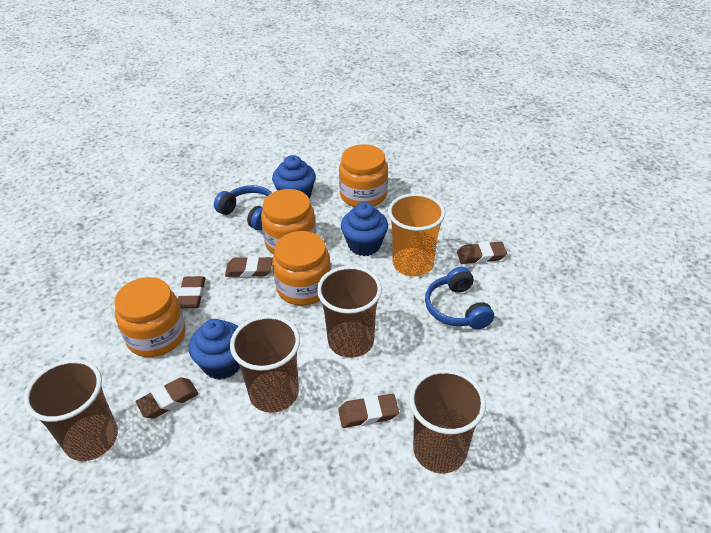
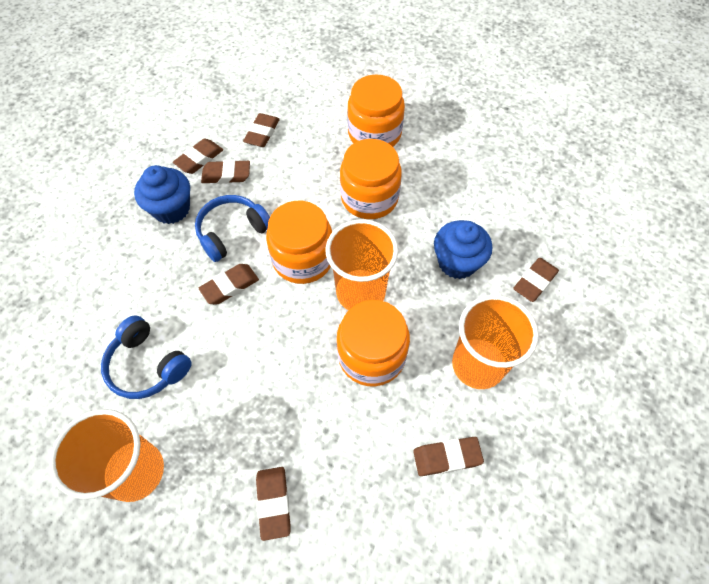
blue cupcake: [189,319,240,380] [272,155,316,199] [341,202,388,256] = 3 -> [134,165,190,224] [434,220,492,279] = 2
brown cup: [24,359,118,461] [230,315,300,413] [317,266,382,358] [409,369,486,473] = 4 -> none = 0
brown eraser: [135,377,199,418] [178,276,206,308] [225,256,273,277] [338,394,399,428] [457,242,507,264] = 5 -> [173,139,223,174] [199,264,259,304] [201,160,250,184] [243,113,280,147] [256,467,291,541] [413,437,484,476] [513,258,559,302] = 7
orange cup: [388,193,445,276] = 1 -> [49,409,164,502] [326,219,398,310] [452,295,539,389] = 3

